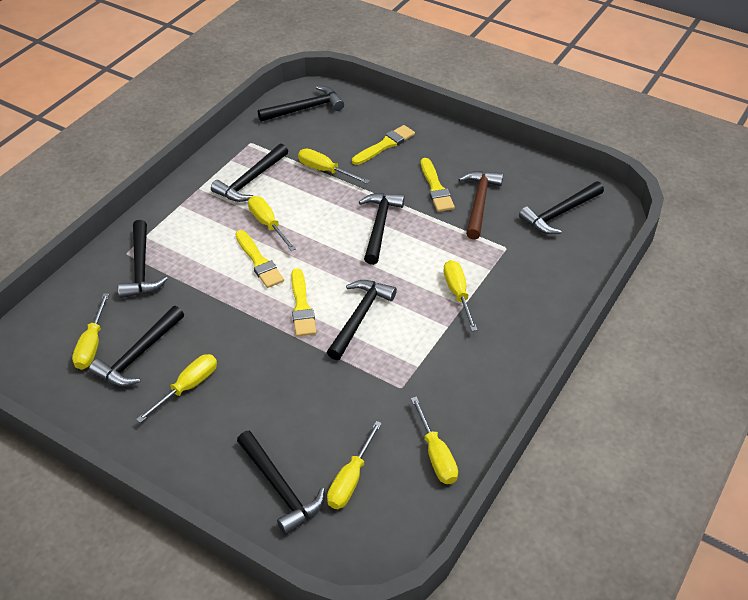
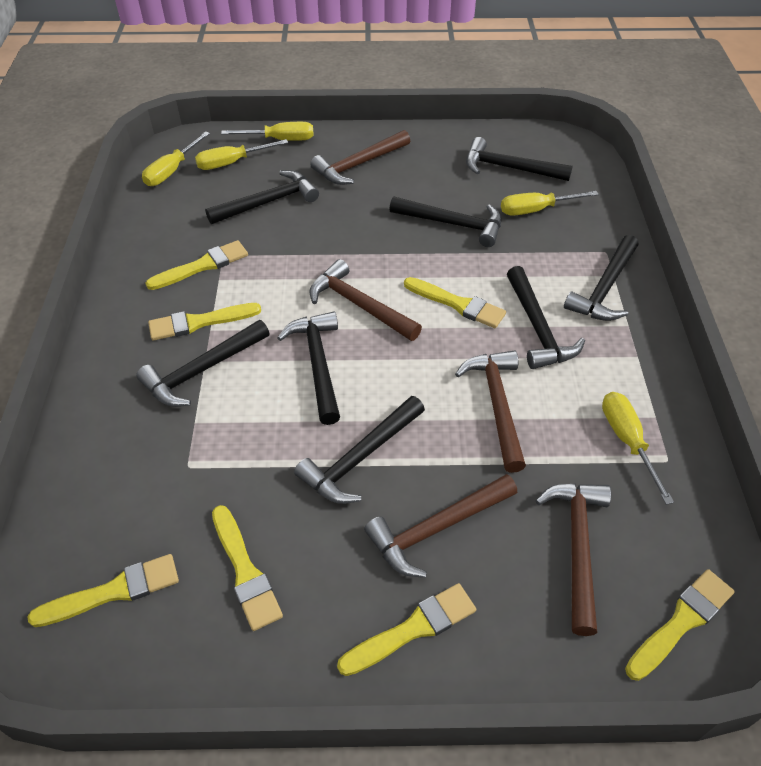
brown hammer: [458,171,503,239] = 1 -> [309,259,422,341] [310,130,410,185] [364,474,517,578] [455,350,526,473] [536,484,611,636] = 5
yellow brush: [235,230,284,288] [291,268,316,337] [352,125,415,165] [421,158,455,212] = 4 -> [27,554,179,627] [145,240,248,290] [148,303,261,341] [212,505,283,631] [337,583,476,676] [404,277,506,328] [625,569,735,681] = 7
yellow screwdriver: [72,293,109,370] [136,354,217,423] [248,196,296,251] [298,149,369,184] [327,421,382,509] [411,397,458,484] [443,260,477,331] = 7 -> [142,131,210,186] [195,139,288,170] [221,122,313,141] [501,191,599,216] [602,392,674,505] = 5

